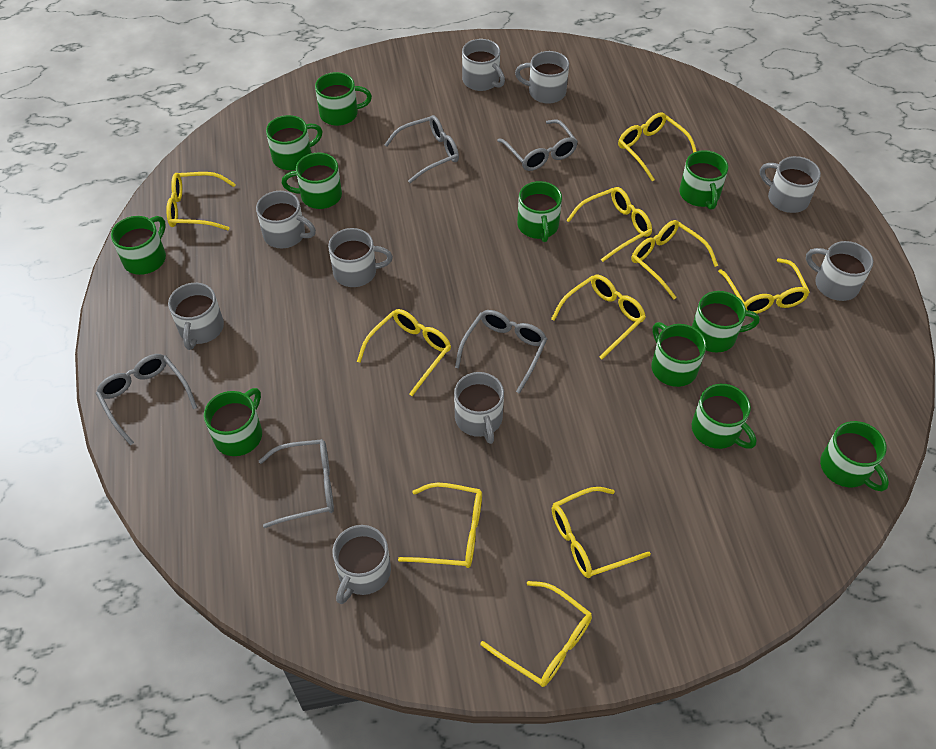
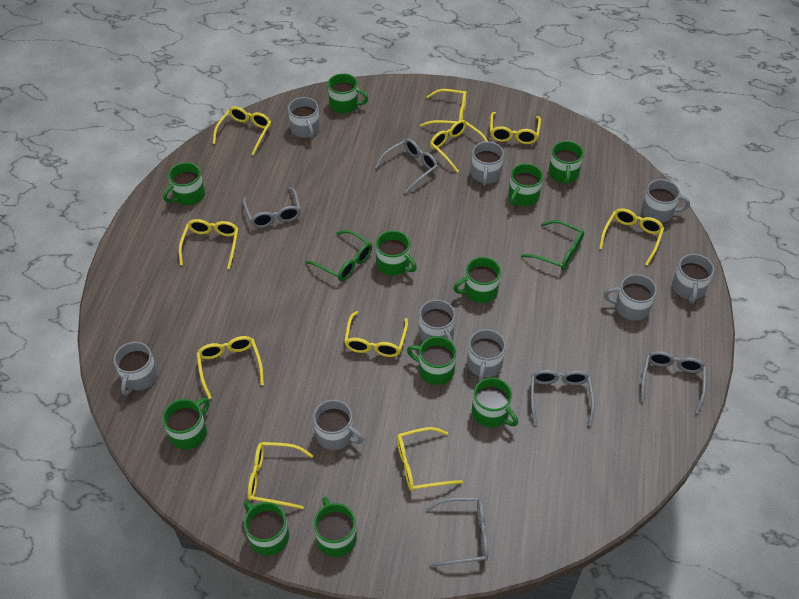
green glasses: none = 0 -> [306,230,372,281] [521,220,584,271] = 2

